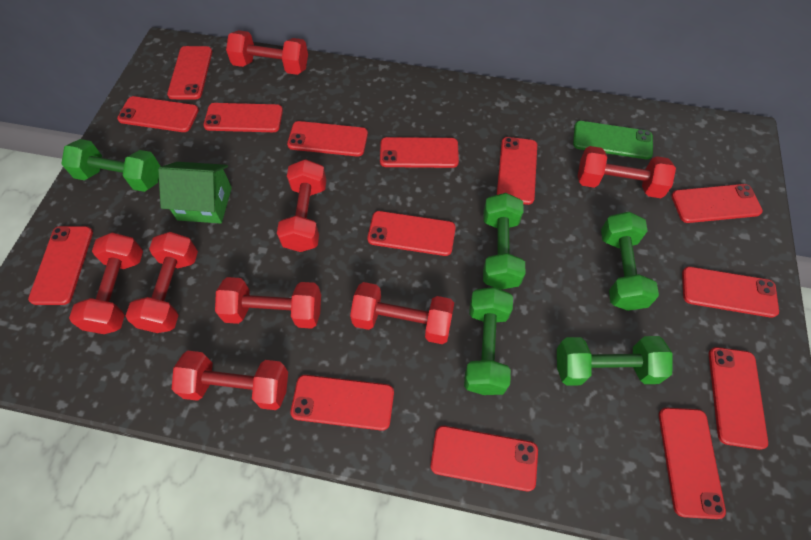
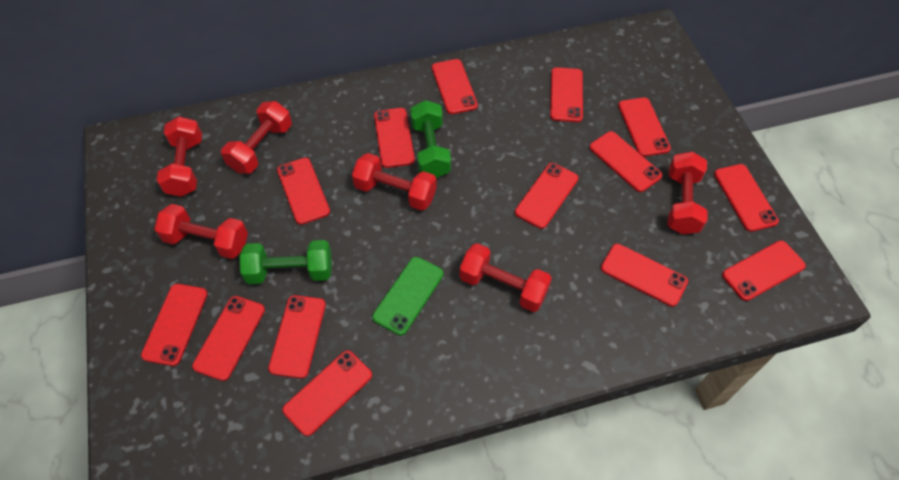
green dumbbell: [61,139,161,192] [464,287,513,395] [483,193,526,289] [557,336,672,386] [601,212,659,311] = 5 -> [240,240,332,284] [410,100,451,178] = 2
green house: [158,162,232,223] = 1 -> none = 0
red dumbbell: [69,233,143,334] [125,232,198,333] [172,351,288,410] [215,277,321,329] [226,30,308,75] [277,159,326,252] [350,282,454,344] [578,146,676,198] = 8 -> [154,204,248,259] [157,116,202,197] [221,101,292,174] [352,153,437,211] [460,243,552,312] [668,152,708,235] = 6

